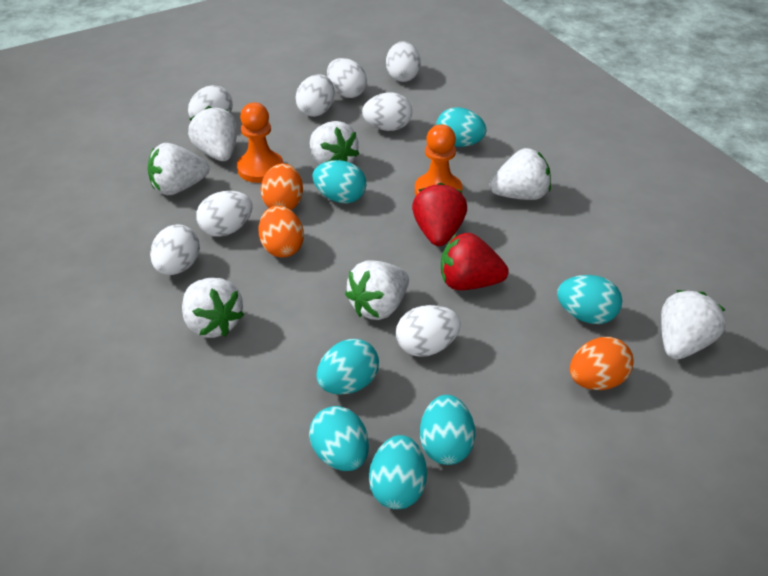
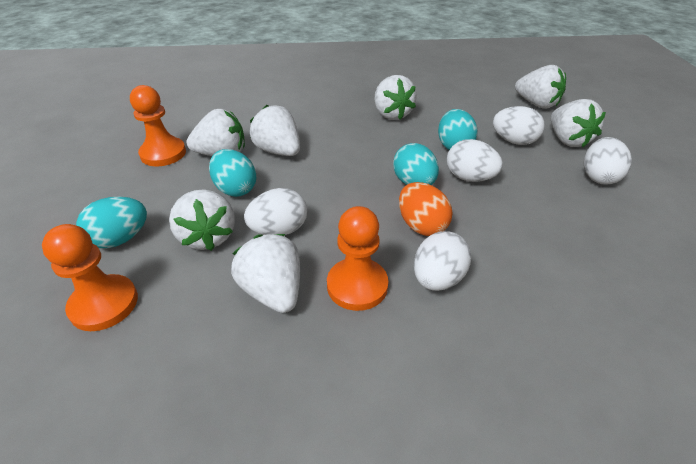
orange egg: [259,206,304,257] [260,163,303,210] [570,337,634,390] = 3 -> [399,182,452,236] = 1
orange pawn: [237,102,283,183] [415,124,463,195] = 2 -> [42,224,138,331] [130,85,186,166] [327,206,388,311] = 3
red strawberry: [412,183,467,246] [441,233,509,290] = 2 -> none = 0
turquoise egg: [309,406,369,471] [312,160,366,203] [316,339,379,394] [369,435,427,509] [420,395,475,465] [436,107,486,147] [557,275,622,324] = 7 -> [76,196,147,248] [209,149,256,197] [393,143,439,185] [438,109,478,150] = 4
white egg: [150,225,200,275] [188,85,233,118] [196,191,253,237] [296,74,334,117] [327,58,367,98] [362,92,412,131] [386,41,421,82] [396,305,461,357] = 8 -> [244,188,307,235] [414,231,471,291] [447,139,503,182] [493,106,545,145] [584,137,632,185] = 5

